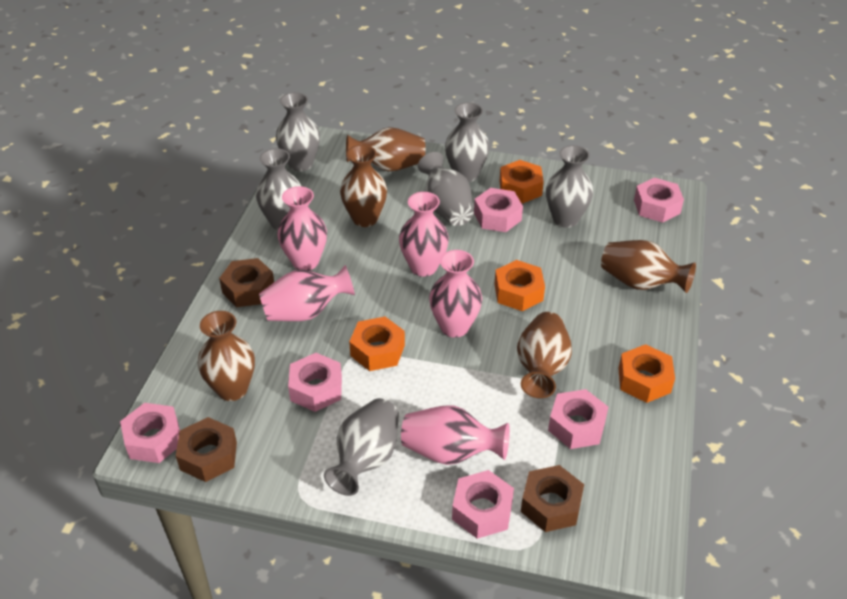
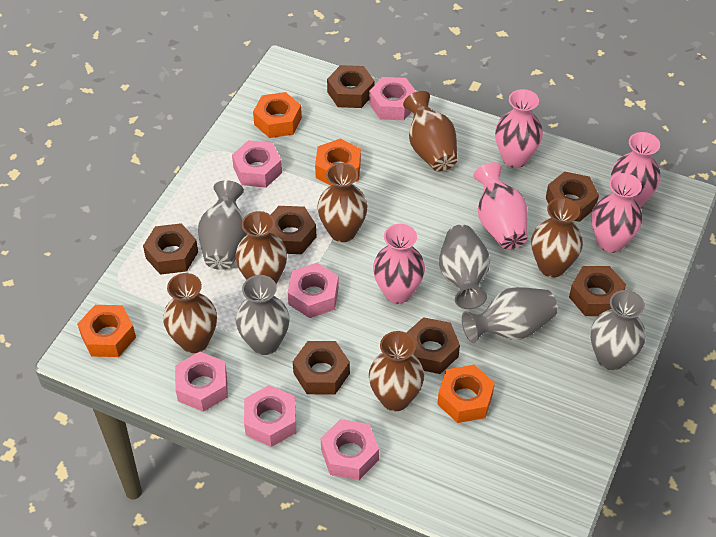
brown nut: [176,417,237,482] [219,258,274,307] [521,465,584,532] = 3 -> [143,223,198,275] [271,206,316,254] [293,341,350,394] [327,65,375,108] [406,317,460,374] [546,171,599,222] [569,266,626,316] = 7
brown vase: [198,311,255,401] [340,145,387,227] [346,127,425,172] [517,312,572,398] [601,240,696,293] = 5 -> [163,273,217,353] [236,211,287,284] [317,163,368,242] [369,331,424,411] [403,91,457,172] [531,198,583,277] = 6
grey vase: [256,148,301,230] [276,92,320,172] [324,398,399,496] [418,152,474,226] [445,102,490,182] [546,145,593,228] = 6 -> [198,180,247,270] [236,275,289,355] [439,225,490,309] [462,287,558,343] [591,290,646,370] = 5

